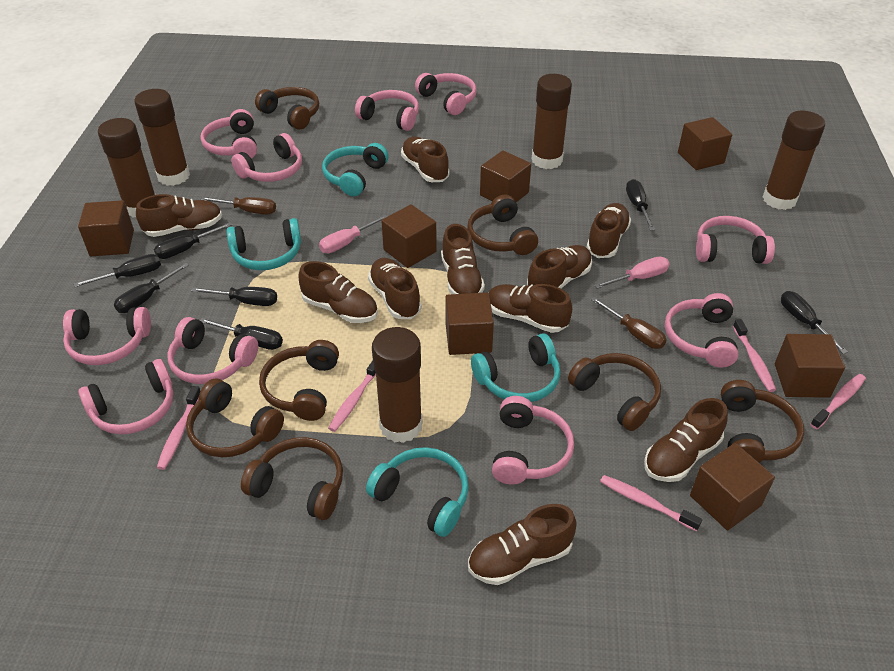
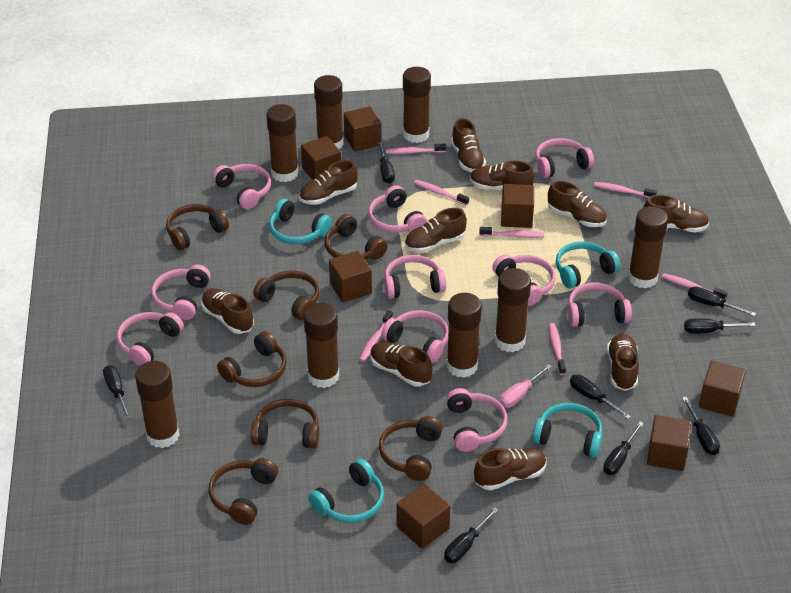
black screwdriver: [73,254,161,287] [114,262,189,313] [154,222,232,259] [191,287,277,306] [200,318,283,350] [626,179,655,230] [781,291,848,354] = 7 -> [103,365,131,419] [378,142,395,183] [444,507,498,563] [570,374,631,419] [603,421,644,475] [682,397,720,455] [684,318,756,334] [688,286,756,316] = 8
brown glue stick: [98,118,156,217] [134,89,190,186] [372,327,422,443] [532,74,572,169] [763,111,825,210] = 5 -> [135,361,179,448] [266,104,299,182] [304,303,339,388] [314,75,344,149] [403,67,431,143] [447,293,482,378] [495,268,531,352] [628,206,668,289] = 8
brown screwdriver: [200,197,276,214] [591,297,667,349] = 2 -> none = 0
pink screwdriver: [319,215,388,253] [594,257,670,289] = 2 -> [499,364,552,408] = 1
pink toothbrush: [157,386,200,470] [328,361,376,432] [600,475,702,531] [733,319,776,392] [810,374,866,429] = 5 -> [359,310,393,362] [386,144,446,154] [414,180,469,206] [480,227,544,238] [549,323,566,375] [594,182,657,198] [662,273,727,299] = 7

